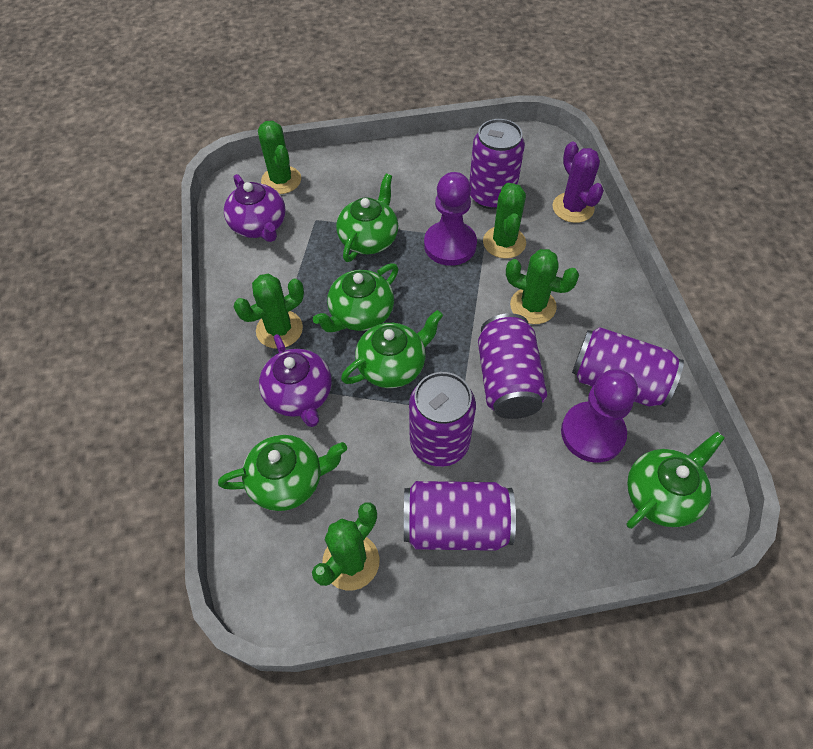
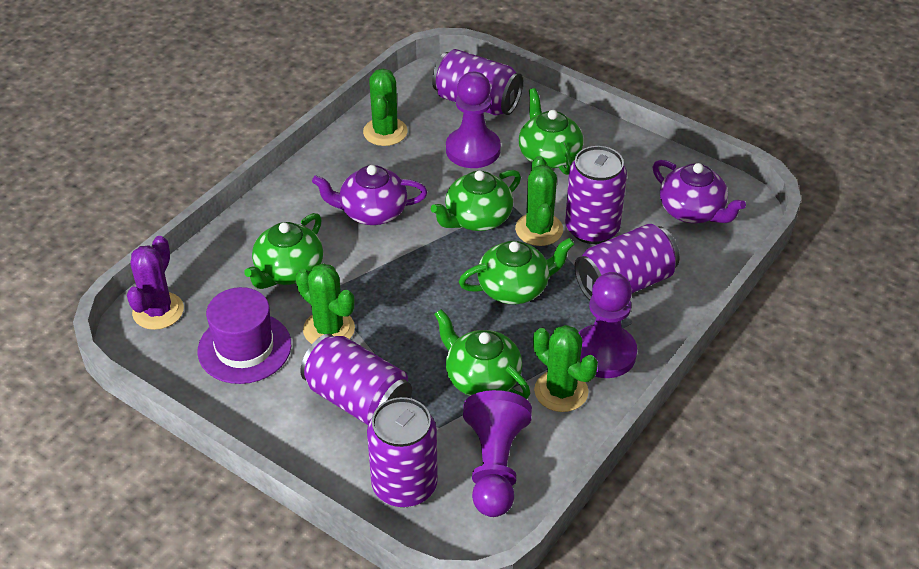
green cactus: [234,274,304,349] [258,121,301,194] [312,502,379,591] [483,183,526,259] [506,249,579,324] = 5 -> [295,263,355,344] [363,68,408,146] [515,156,563,246] [533,325,598,412] = 4
purple hat: none = 0 -> [197,287,291,384] = 1
purple pawn: [424,172,477,266] [561,369,638,463] = 2 -> [446,72,501,168] [463,390,532,517] [579,272,637,378] = 3

